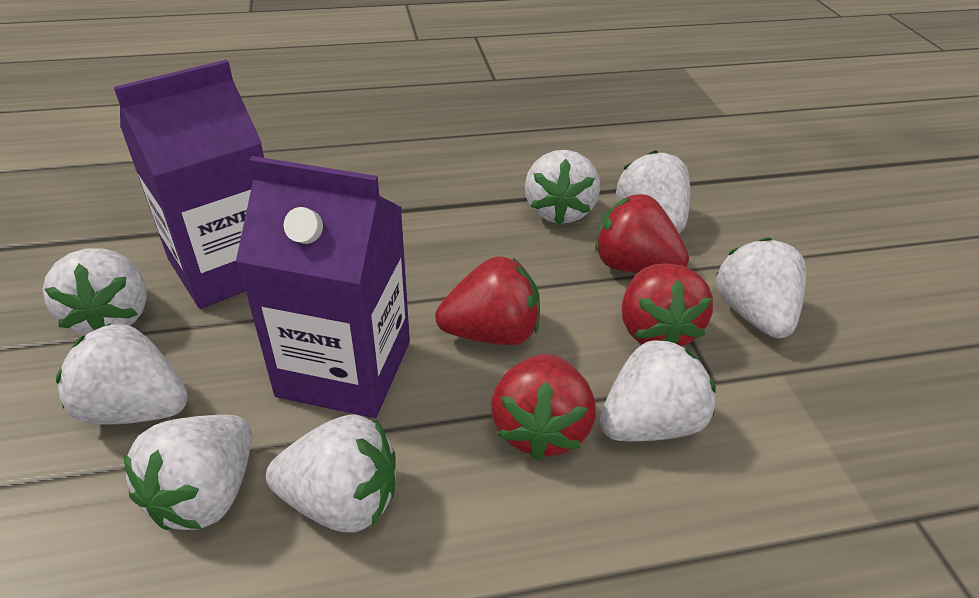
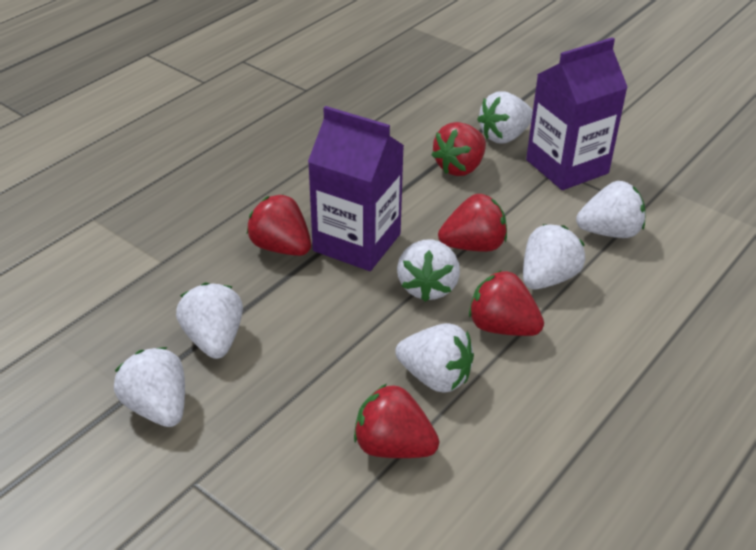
red strawberry: [435,256,540,345] [491,354,596,460] [595,194,689,273] [622,263,713,347] = 4 -> [247,194,311,256] [354,384,439,458] [432,122,486,176] [438,194,507,252] [469,270,544,336] = 5
white strawberry: [43,248,147,335] [56,323,188,425] [123,415,252,530] [266,414,396,532] [525,150,600,225] [600,337,716,441] [615,150,690,233] [716,238,806,338] = 8 -> [114,347,185,427] [176,282,243,359] [395,323,474,393] [397,239,460,302] [477,91,533,143] [523,224,585,289] [576,181,645,238] = 7

